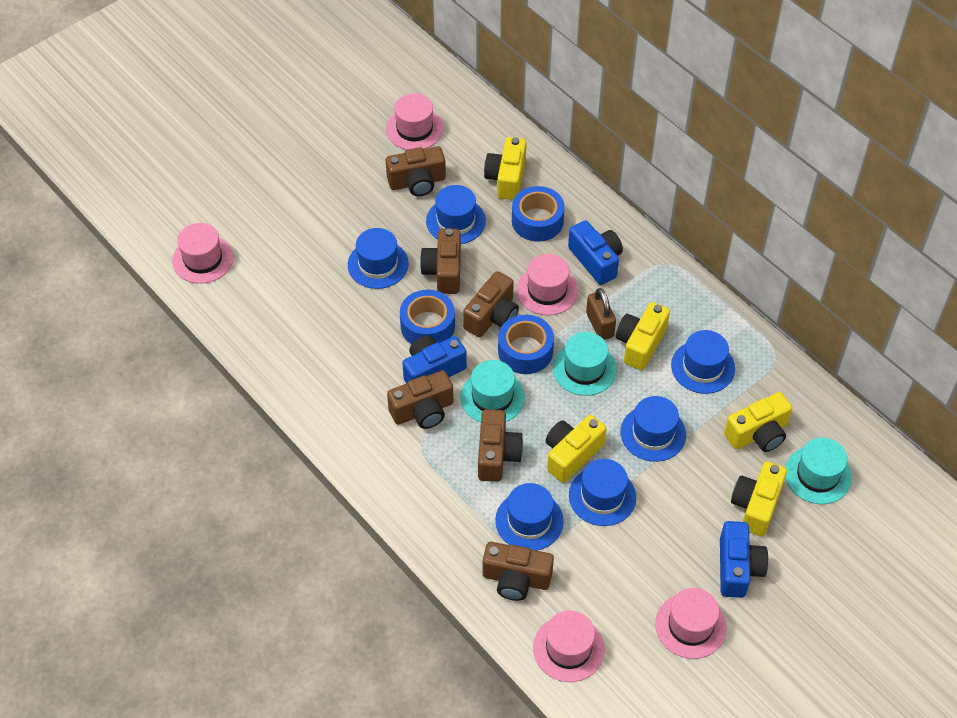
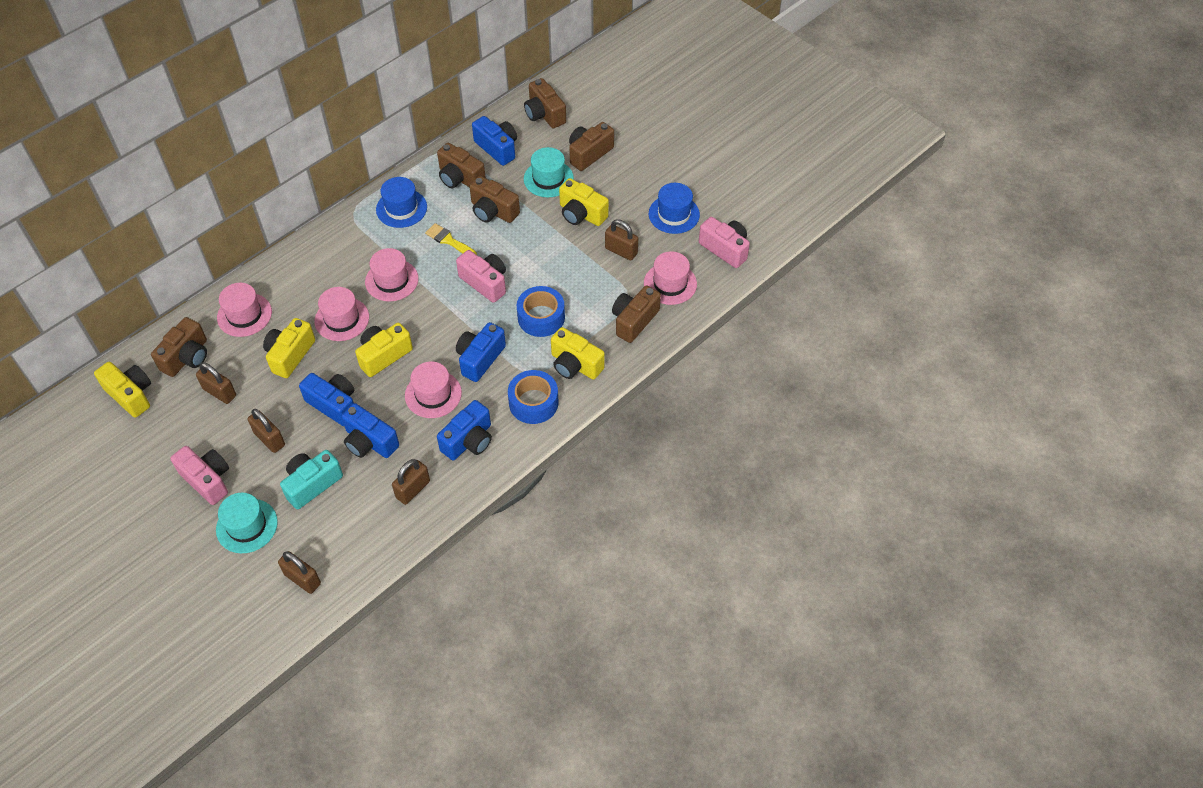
blue camera: [402,335,467,384] [568,220,623,285] [720,521,768,598] = 3 -> [299,373,354,426] [341,403,399,458] [437,400,492,460] [456,322,506,382] [472,116,517,166] = 5
blue hat: [348,228,409,289] [426,185,486,244] [495,483,564,551] [569,459,636,526] [621,396,686,462] [671,330,735,394] = 6 -> [376,177,427,228] [649,183,700,234] = 2
blue tape: [400,290,455,344] [498,315,554,374] [512,186,565,242] = 3 -> [508,370,558,424] [517,286,565,337] = 2
brown padlock: [586,288,616,340] = 1 -> [196,362,236,404] [248,409,285,453] [278,551,321,594] [392,459,430,505] [605,219,638,260] = 5
pink camera: none = 0 -> [170,446,229,505] [456,250,506,303] [699,217,750,268] = 3
turquoise camera: none = 0 -> [280,450,343,509] = 1
turquoise hat: [460,360,525,422] [553,332,617,396] [785,437,852,504] = 3 -> [216,493,278,553] [524,147,574,197] = 2
yellow brush: none = 0 -> [425,223,477,255] = 1

